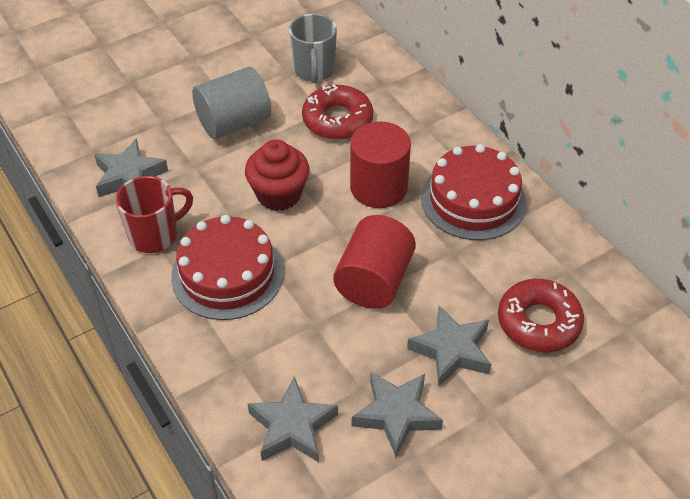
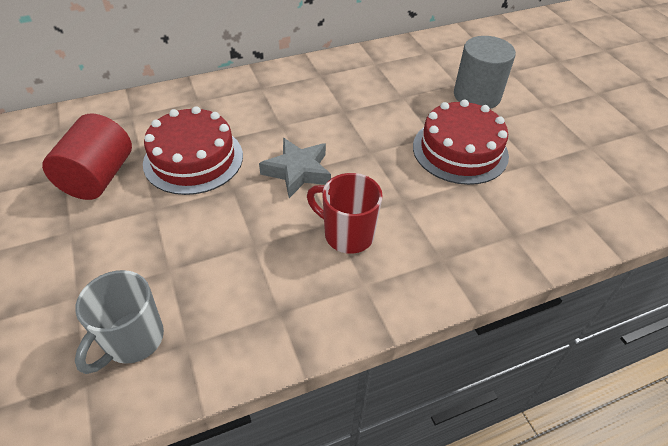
grey star: [94,138,168,197] [247,376,338,462] [352,372,443,457] [407,306,492,386] = 4 -> [259,138,331,198] = 1
red cupcake: [245,139,310,211] = 1 -> none = 0
red cylinder: [333,215,416,309] [350,121,411,208] = 2 -> [42,113,132,200] = 1
red donut: [302,84,373,140] [498,279,584,352] = 2 -> none = 0

